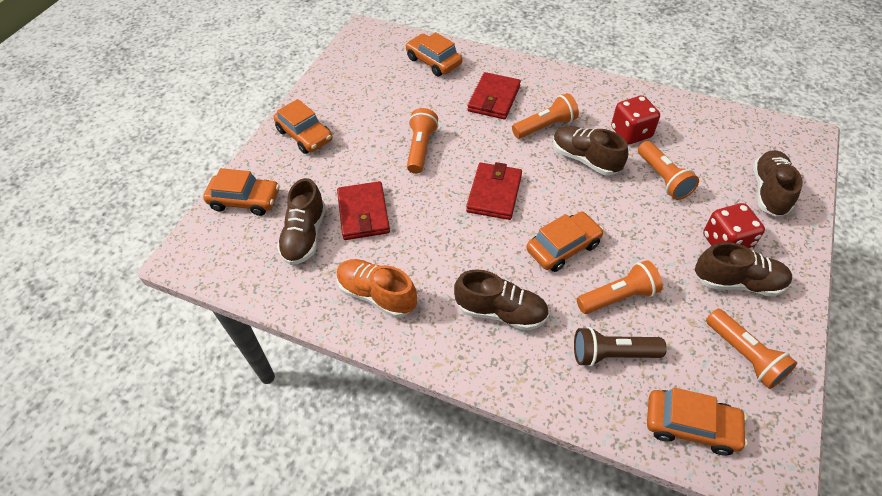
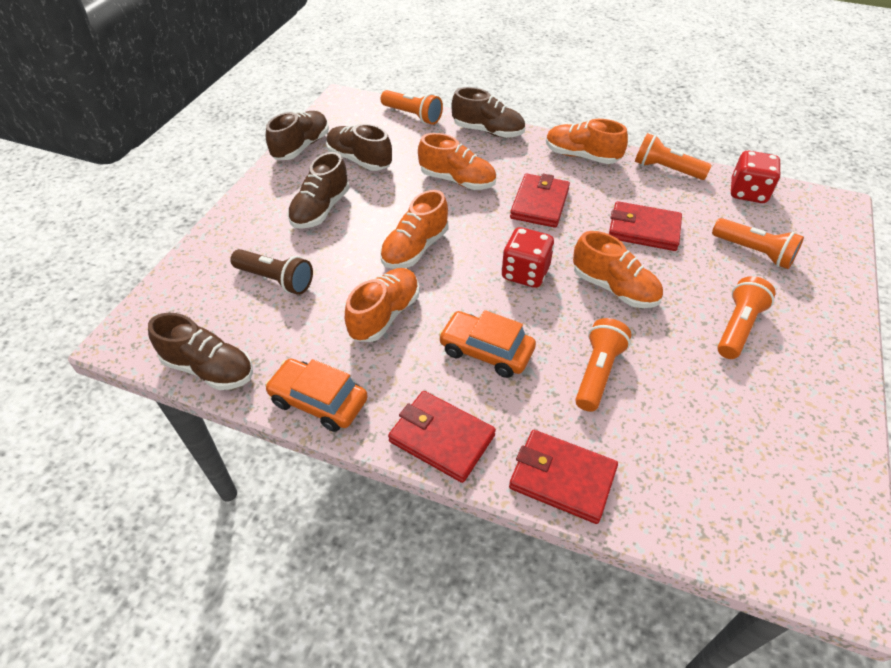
orange car: [203,168,280,216] [273,99,333,154] [406,32,462,77] [526,212,604,272] [647,387,748,455] = 5 -> [265,358,368,432] [439,310,536,378] = 2
orange shoe: [337,259,417,318] = 1 -> [345,268,419,342] [380,190,448,269] [418,133,496,190] [546,119,628,164] [573,231,663,308] = 5
red wallet: [337,181,390,240] [466,162,522,220] [468,72,521,119] = 3 -> [388,391,496,483] [509,430,618,524] [510,174,570,228] [609,201,682,251] = 4

